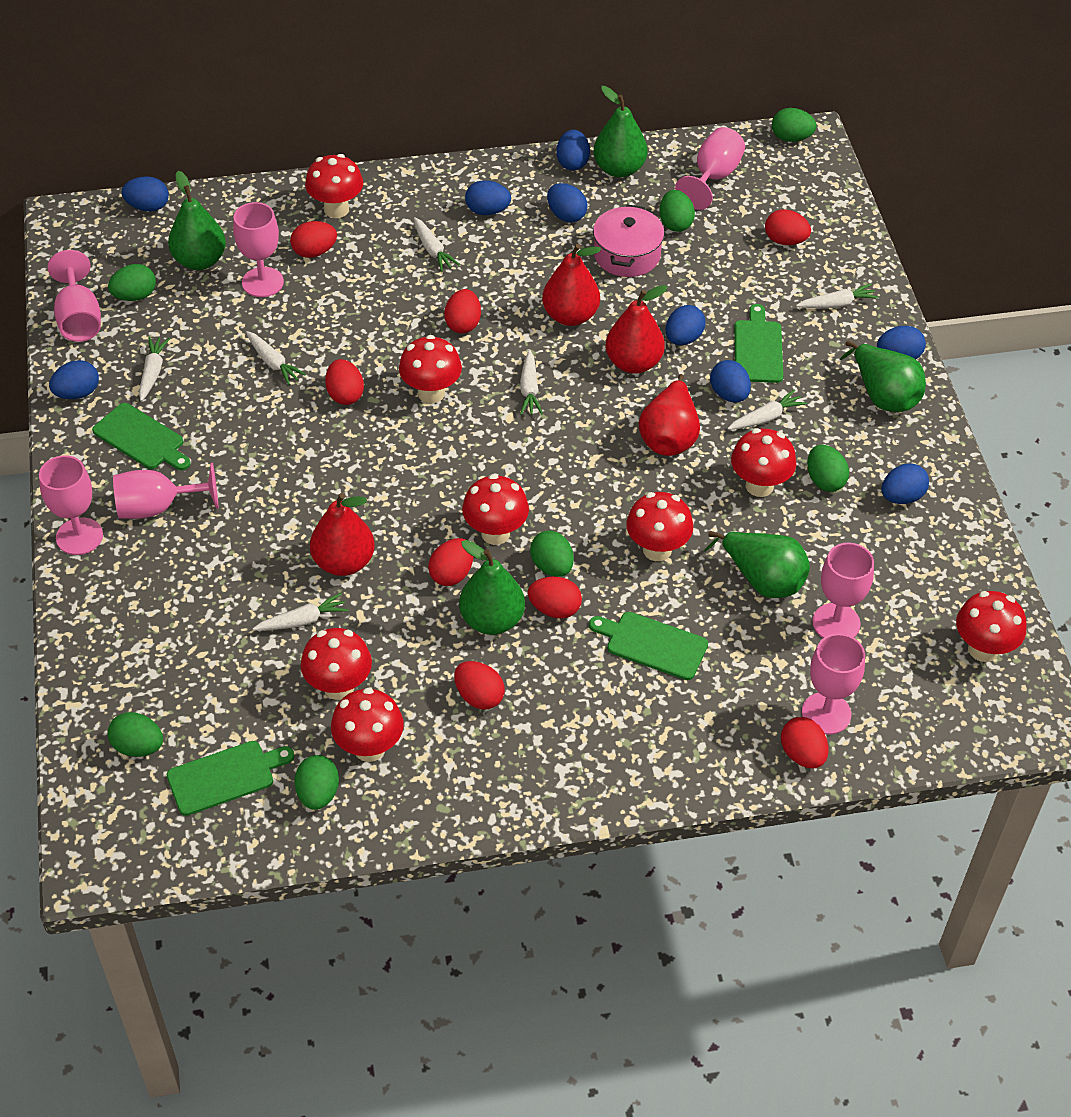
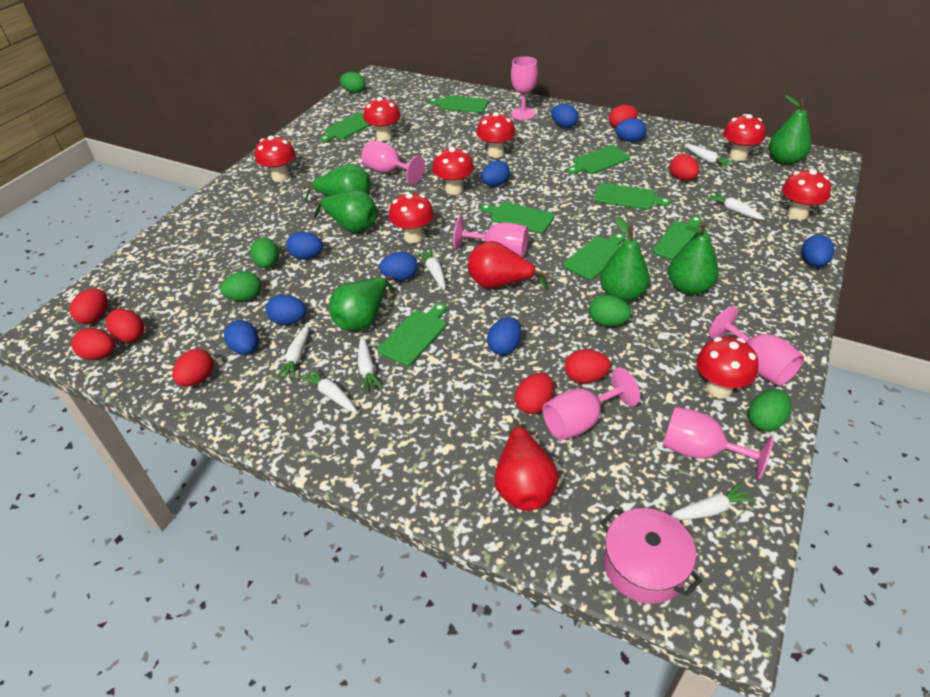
green cutting board: [92,403,191,470] [167,741,294,816] [589,612,708,680] [734,304,783,383] = 4 -> [320,113,371,142] [378,303,446,366] [429,95,489,113] [480,202,555,233] [563,233,625,280] [567,145,630,174] [595,183,671,210] [653,216,707,260] = 8
green egg: [107,712,163,757] [108,264,156,301] [294,755,339,810] [530,531,574,577] [660,190,695,232] [772,108,817,142] [807,445,849,492] = 7 -> [220,271,261,301] [250,238,279,268] [340,72,366,93] [589,295,631,326] [748,389,791,431] = 5
green pear: [168,171,226,270] [459,540,525,635] [593,86,648,178] [704,531,810,598] [840,341,926,412] = 5 -> [302,164,370,202] [313,190,377,233] [329,275,394,331] [600,216,650,302] [668,222,719,295] [769,95,811,165] = 6
pink goblet: [39,455,103,555] [48,250,101,342] [113,463,219,519] [233,202,284,297] [675,127,745,210] [802,633,865,735] [812,543,874,638] = 7 -> [361,140,425,184] [453,217,529,258] [511,57,538,120] [542,367,640,440] [663,407,773,480] [709,307,804,386] = 6
red pear: [310,493,375,576] [542,244,601,326] [605,285,668,374] [639,374,700,456] = 4 -> [468,241,548,290] [494,419,559,511] = 2

